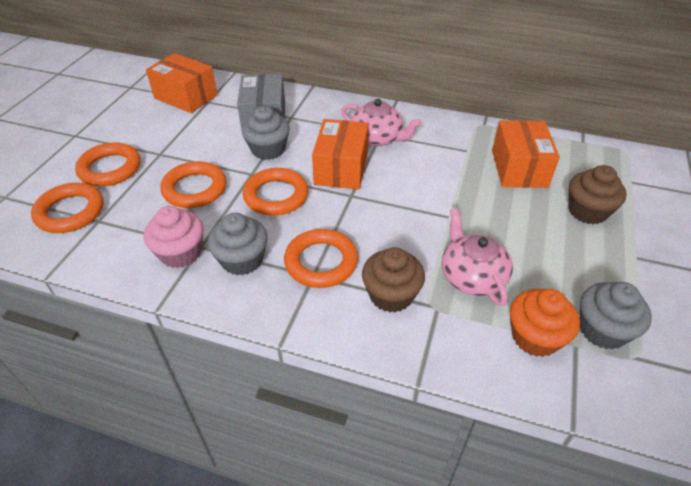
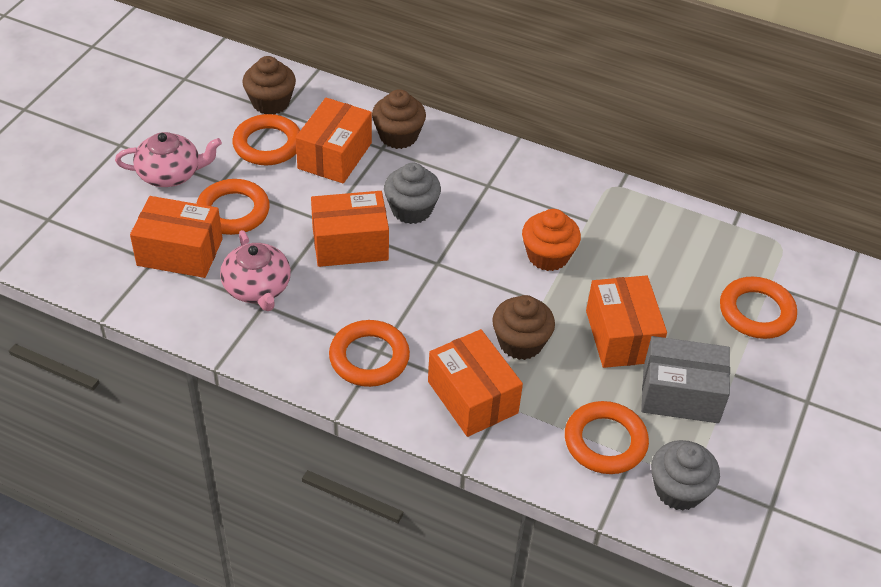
brown cupcake: [362,247,425,313] [569,165,627,224] = 2 -> [242,56,296,115] [372,89,426,149] [492,295,555,360] = 3
grey cupcake: [208,213,268,275] [242,106,290,160] [580,282,652,350] = 3 -> [384,163,441,224] [651,440,720,511] = 2
orange box: [146,53,218,113] [312,119,369,190] [492,120,560,188] = 3 -> [130,196,223,278] [295,98,372,184] [311,191,389,267] [428,329,523,437] [586,275,667,368] = 5
pink cupcake: [144,206,204,268] = 1 -> none = 0

